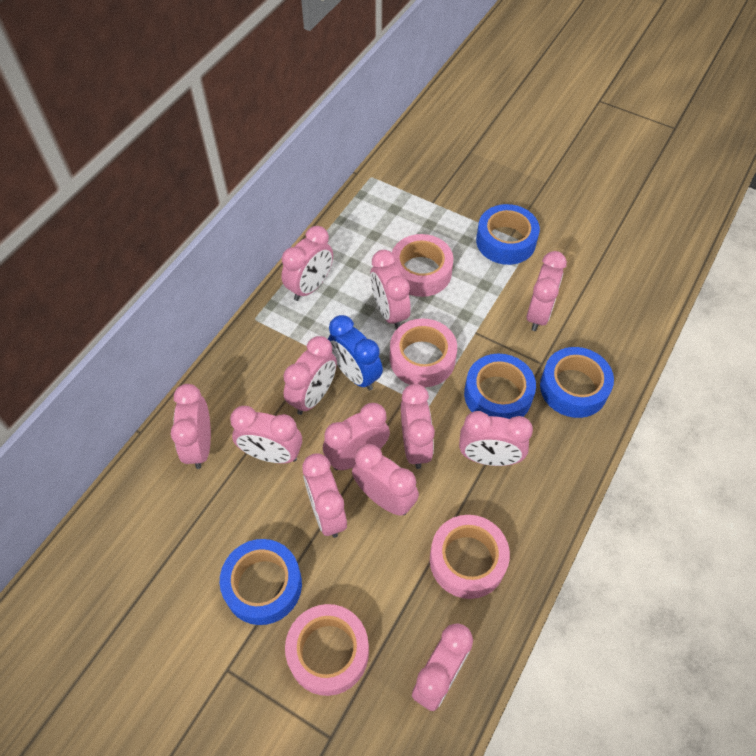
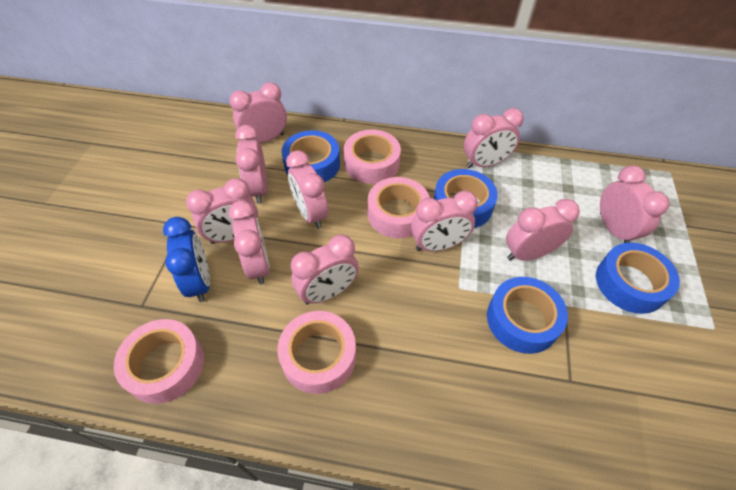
pink clock: [171,384,211,469] [230,406,302,463] [281,226,333,301] [284,336,337,415] [302,454,347,538] [323,403,390,470] [352,444,419,516] [370,250,411,329] [401,384,435,469] [412,623,473,711] [459,411,533,466] [526,251,567,331] = 12 -> [186,178,258,244] [228,200,270,285] [229,82,287,143] [235,125,268,204] [286,150,329,229] [291,234,359,304] [411,191,478,251] [464,108,524,168] [506,199,580,261] [600,166,670,243] = 10

